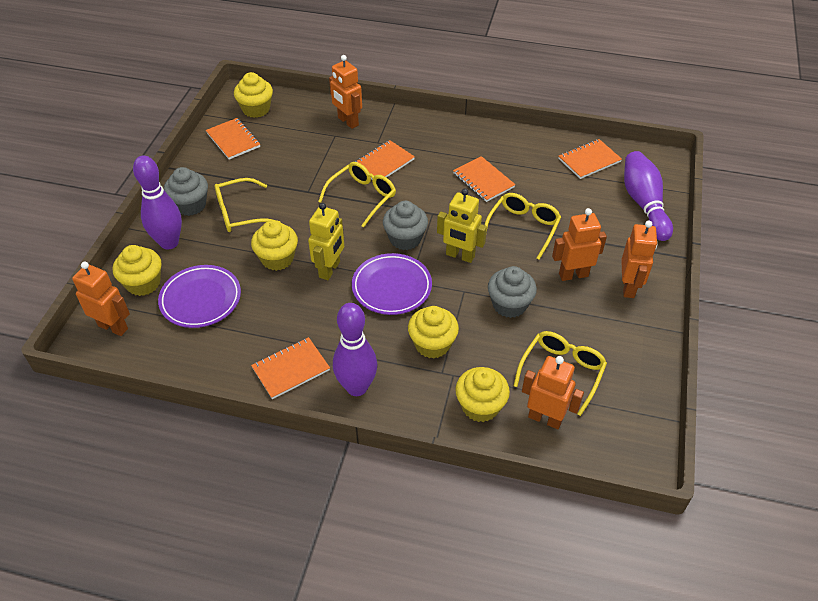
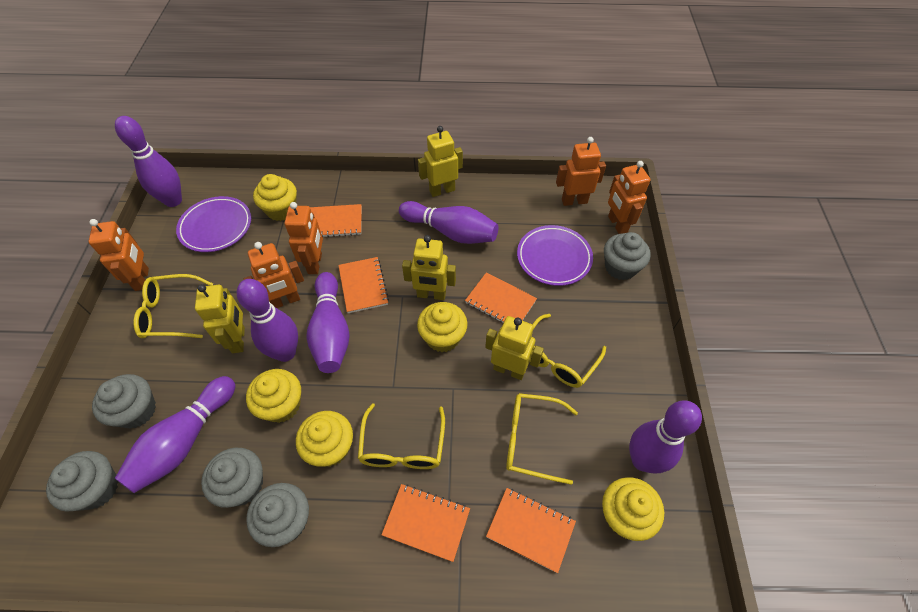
grey cupcake: [164,167,208,216] [383,201,428,250] [488,266,537,318] = 3 -> [46,451,118,512] [92,374,156,429] [201,448,263,508] [246,483,309,547] [604,232,651,280] = 5
purple bowling pin: [133,155,182,249] [333,303,377,396] [624,151,673,241] = 3 -> [115,116,182,207] [115,376,235,493] [237,279,298,362] [307,272,350,373] [399,201,499,244] [629,400,702,474] = 6
yellow robot: [308,203,344,280] [437,188,487,263] = 2 -> [195,284,245,353] [402,235,456,300] [418,126,463,197] [485,316,544,380] = 4

